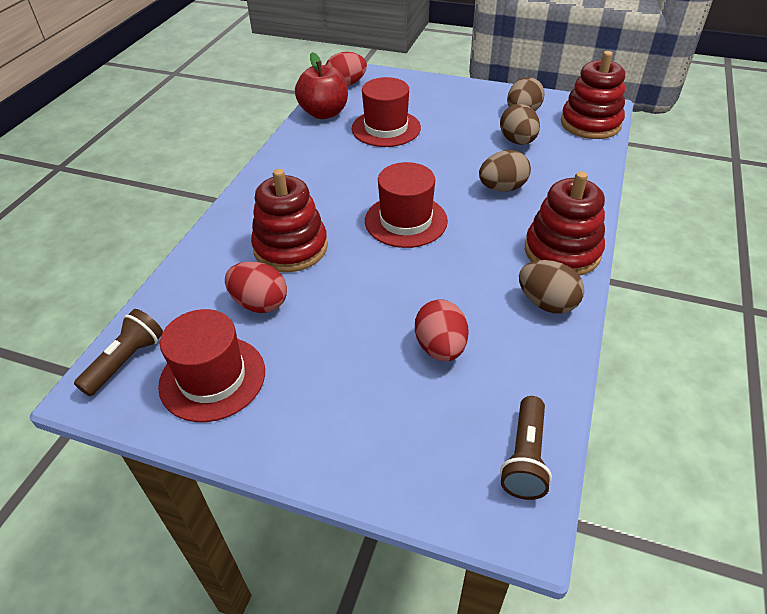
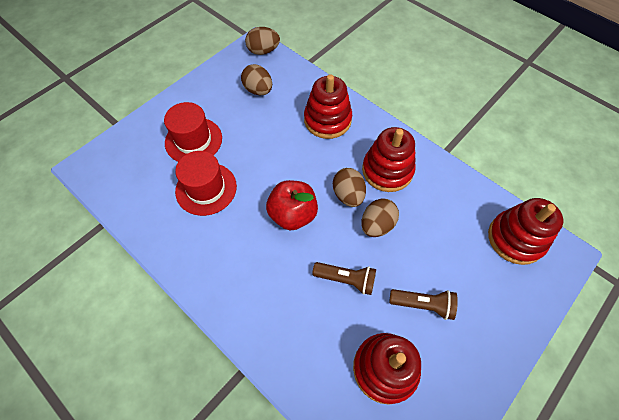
red egg: [225,262,287,313] [326,52,367,86] [415,299,469,361] = 3 -> none = 0
red hat: [158,309,265,422] [352,77,421,147] [365,162,448,248] = 3 -> [164,102,222,162] [175,151,237,216] = 2
red stacking toy: [251,169,328,272] [525,171,605,276] [561,51,625,139] = 3 -> [304,74,352,139] [353,333,421,404] [362,127,416,192] [488,198,563,265] = 4

